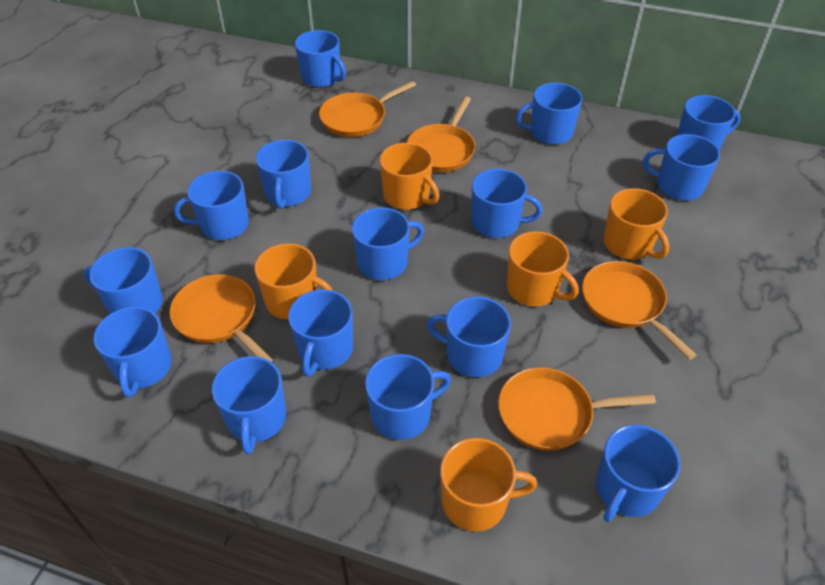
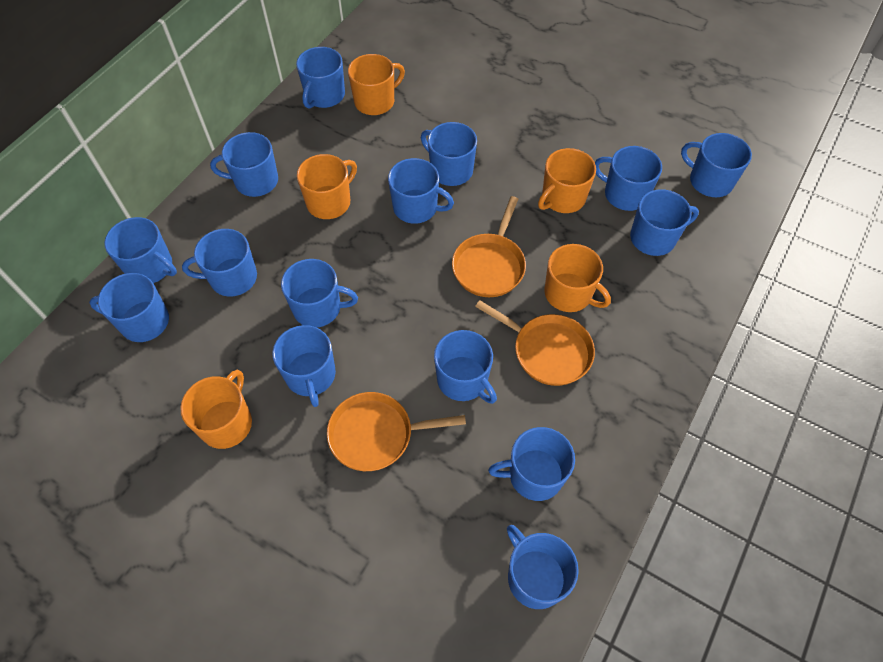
orange pan: [170,274,273,362] [319,81,416,137] [407,96,476,172] [498,367,656,451] [582,261,696,360] = 5 -> [327,392,466,471] [452,196,526,297] [475,300,595,386] = 3

